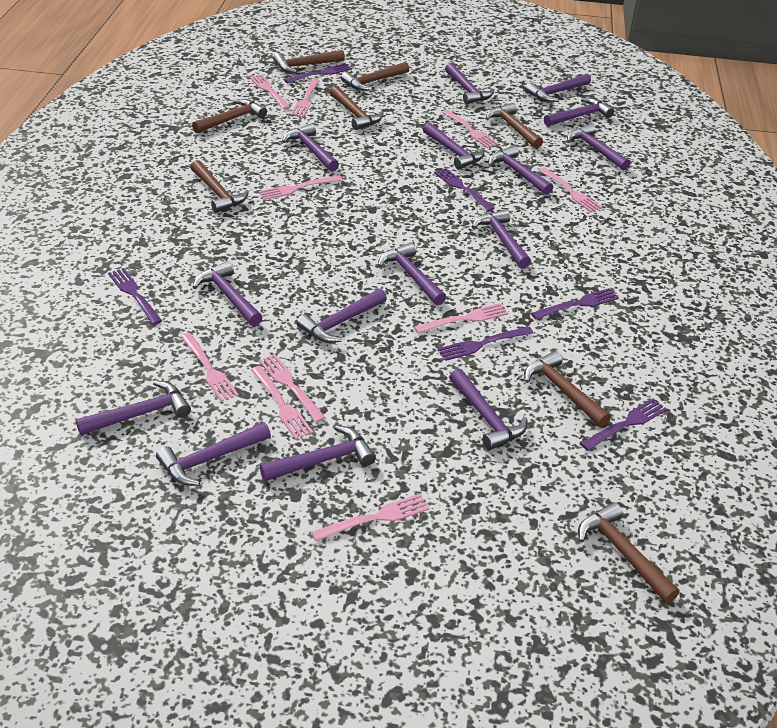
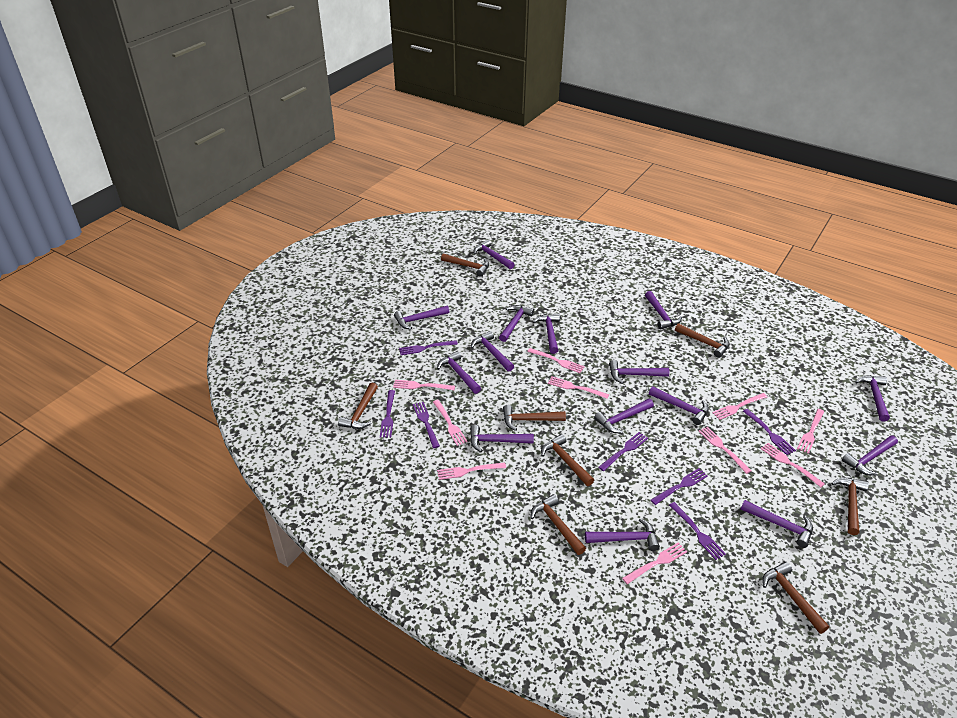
purple fork: [108,268,162,325] [284,63,352,83] [434,168,495,211] [437,327,533,361] [531,288,619,319] [580,398,667,451] = 6 -> [380,390,395,438] [399,340,458,355] [413,402,440,448] [598,432,648,471] [651,468,708,505] [669,502,726,560] [743,409,796,455] = 7

